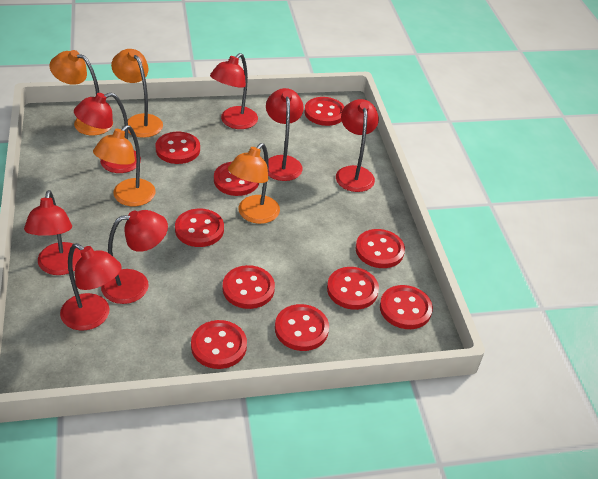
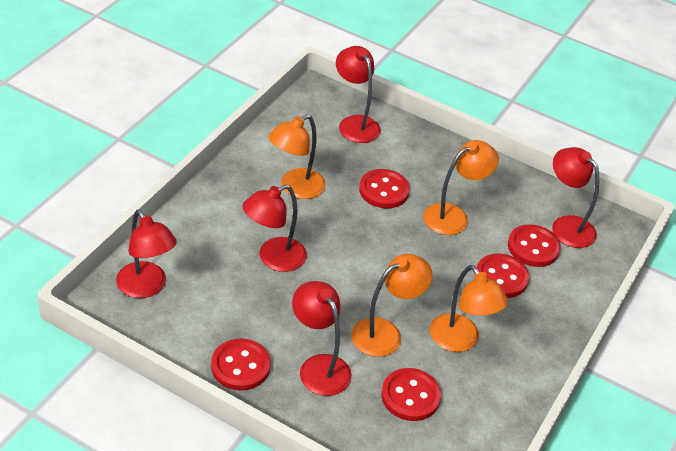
red button: [156,132,200,164] [175,209,224,247] [191,320,247,369] [214,162,259,196] [223,265,275,309] [275,304,329,351] [304,97,345,126] [327,267,379,310] [355,229,405,268] [380,285,433,329] = 10 -> [211,339,271,390] [359,169,410,208] [381,368,441,421] [476,254,529,298] [508,224,561,267] = 5
red lamp: [24,190,82,275] [60,243,122,330] [74,93,141,173] [101,210,168,304] [210,53,258,129] [266,88,304,181] [336,99,379,192] = 7 -> [116,210,177,298] [242,184,307,272] [292,281,352,396] [336,46,381,143] [552,147,599,248] = 5

